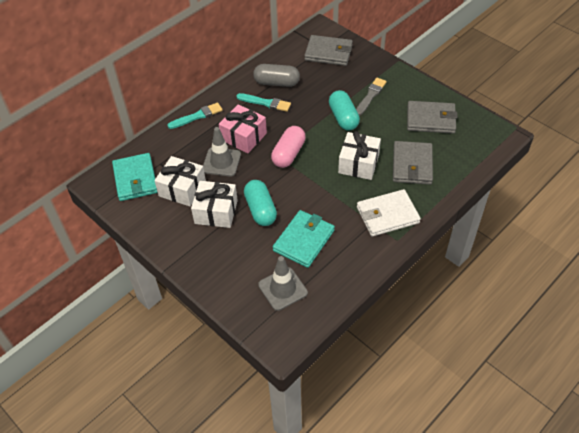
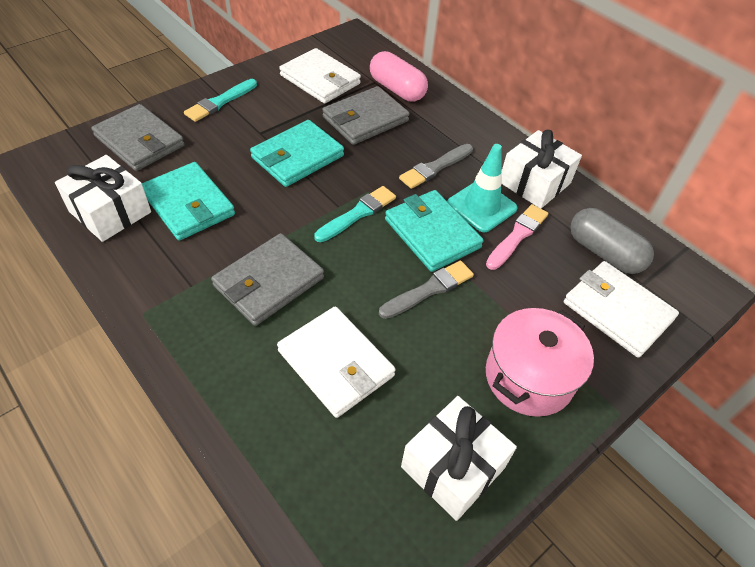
grey brush: [356,78,387,116] = 1 -> [379,260,474,319] [399,144,473,189] = 2
grey traffic cone: [203,127,241,177] [258,256,308,311] = 2 -> none = 0
pink brush: none = 0 -> [486,204,548,270] = 1
pink gift: [219,104,267,153] = 1 -> none = 0
pink pot: none = 0 -> [486,308,594,417] = 1
turquoise capsule: [244,180,277,226] [329,90,360,131] = 2 -> none = 0
turquoise traffic cone: none = 0 -> [447,144,518,232] = 1
turquoise wallet: [112,153,158,201] [273,210,335,268] = 2 -> [142,162,235,241] [250,120,344,187] [385,190,484,272] = 3
white wallet: [357,189,421,237] = 1 -> [277,307,396,418] [279,48,361,104] [564,261,679,358] = 3

